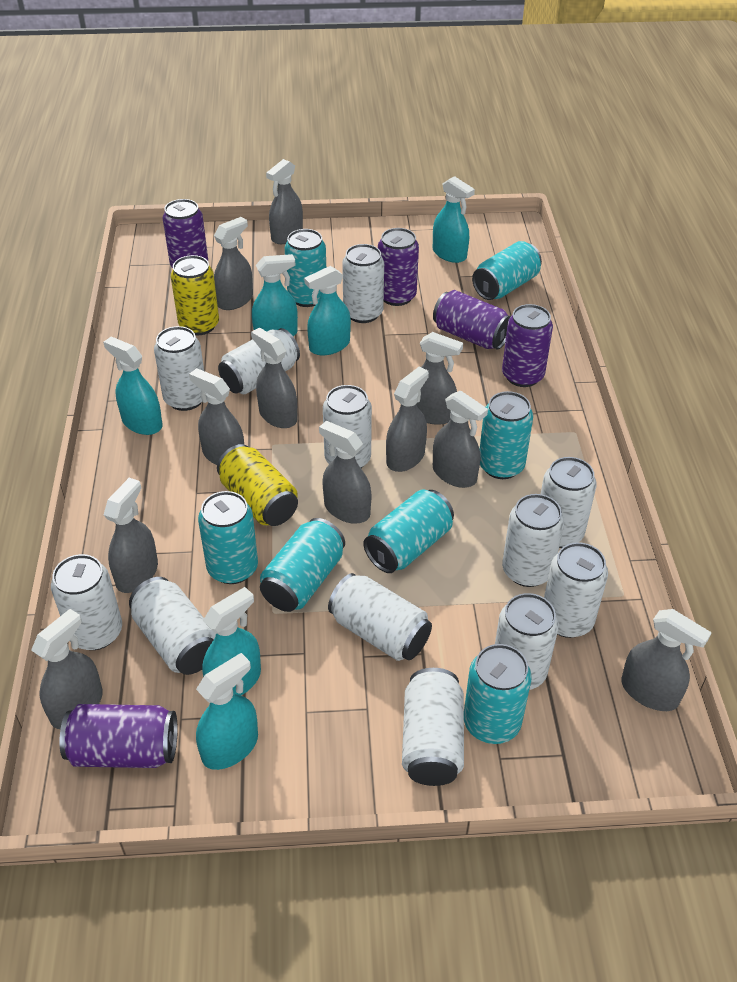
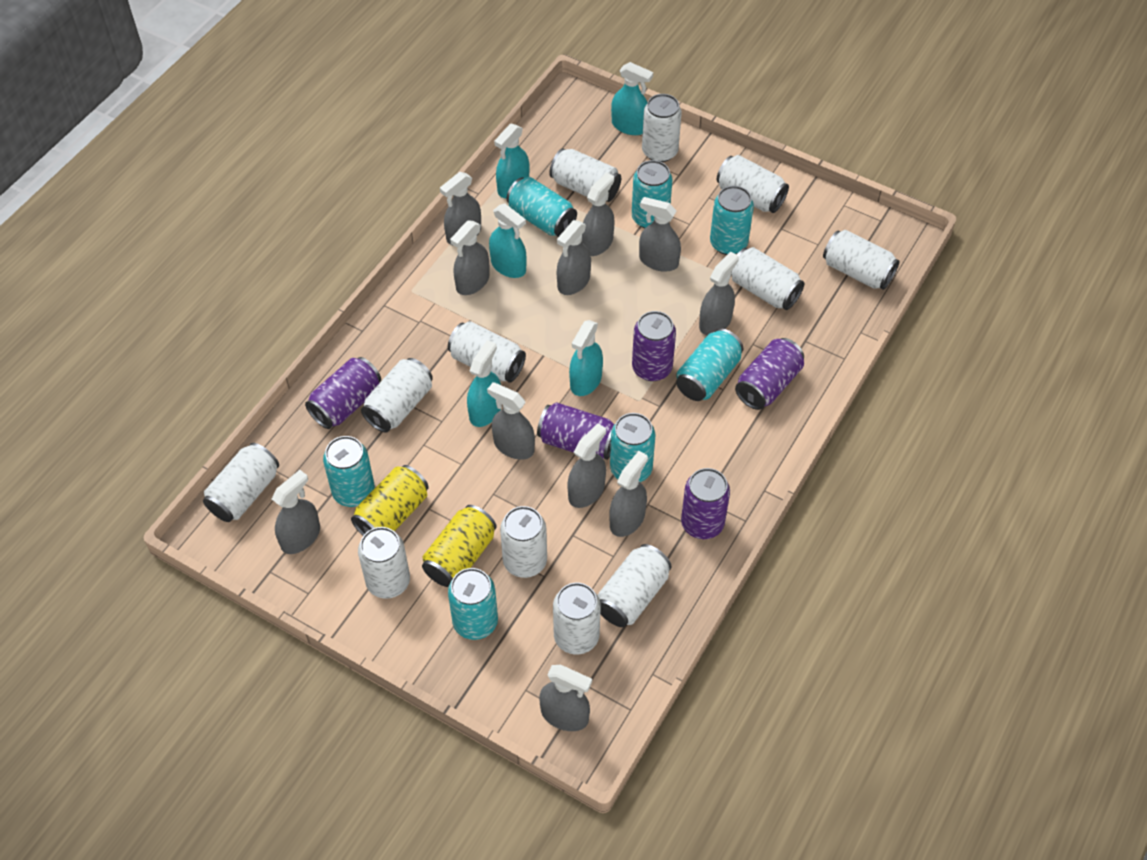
turquoise spray bottle: [103,337,162,435] [196,653,258,770] [202,587,261,696] [252,254,298,336] [304,266,351,355] [433,176,475,263] = 6 -> [467,340,501,427] [489,204,527,278] [494,124,529,198] [569,320,603,396] [611,62,653,135] = 5

